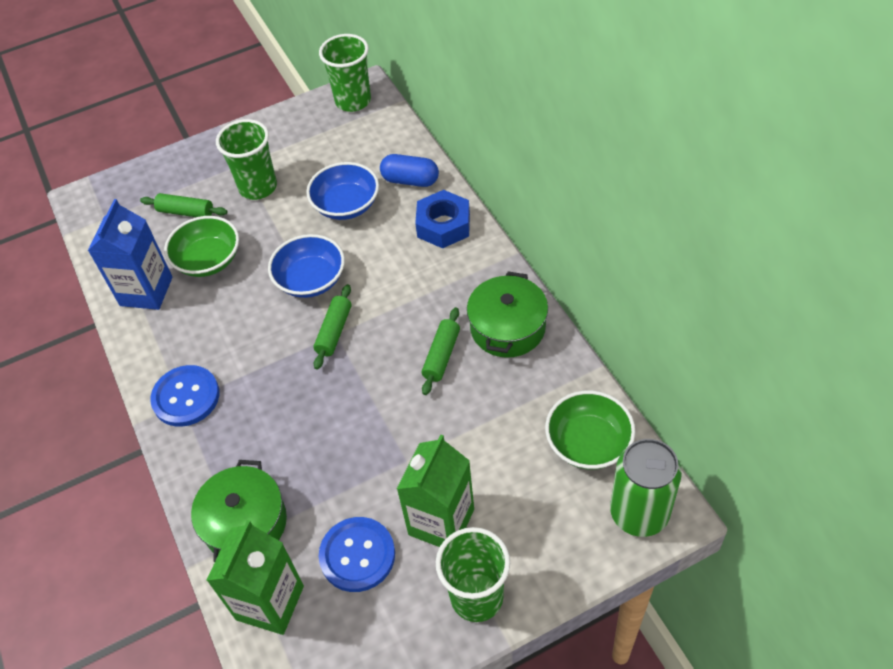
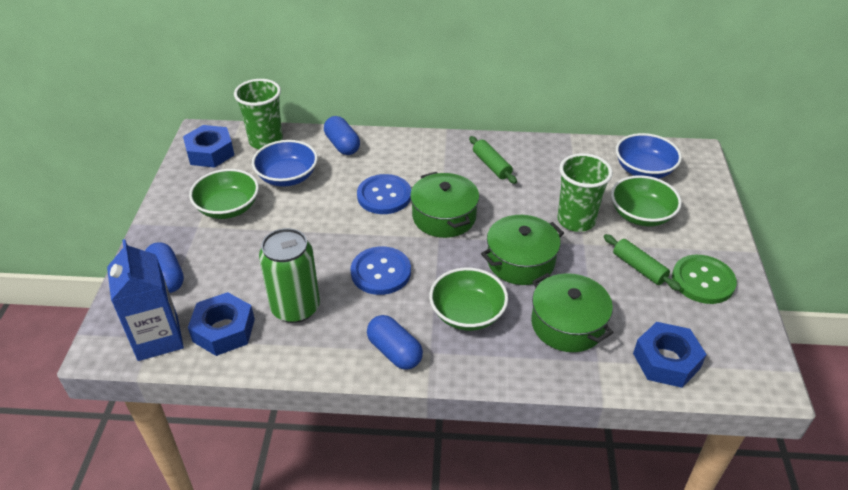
blue capsule: [380,154,439,187] = 1 -> [145,242,184,293] [324,116,360,155] [367,315,423,370] = 3
blue nut: [415,190,470,248] = 1 -> [183,125,234,168] [188,292,255,356] [633,322,707,388] = 3
green bowl: [164,216,239,277] [545,391,635,470] = 2 -> [189,169,259,219] [429,268,508,331] [611,175,682,227] = 3
green button: none = 0 -> [672,255,737,304] = 1
green carton: [206,520,304,635] [397,435,474,547] = 2 -> none = 0
green cup: [216,119,277,200] [319,34,371,112] [436,527,510,622] = 3 -> [234,79,283,149] [557,153,613,232] = 2
green pot: [191,460,287,562] [467,271,548,358] = 2 -> [410,172,479,238] [481,215,564,285] [531,273,613,352] = 3
green rolling pin: [140,193,228,217] [313,284,352,370] [422,307,460,395] = 3 -> [469,136,517,184] [604,234,681,291] = 2

